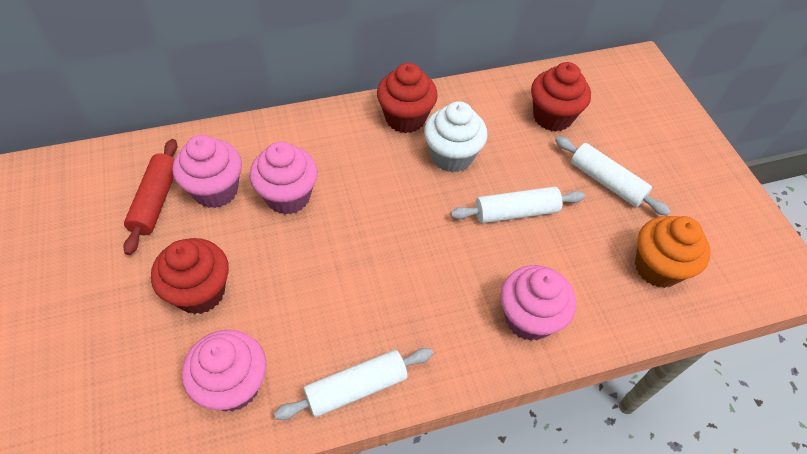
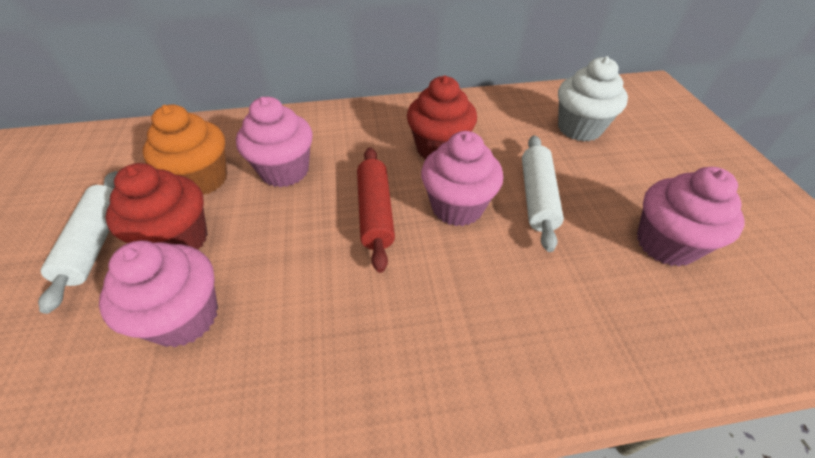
red cupcake: [151,238,229,314] [377,63,438,133] [531,62,591,132] = 3 -> [105,163,208,250] [407,76,477,159] = 2
white rolling pin: [274,348,433,420] [450,187,585,223] [555,136,670,216] = 3 -> [38,171,118,314] [522,135,564,252] = 2

